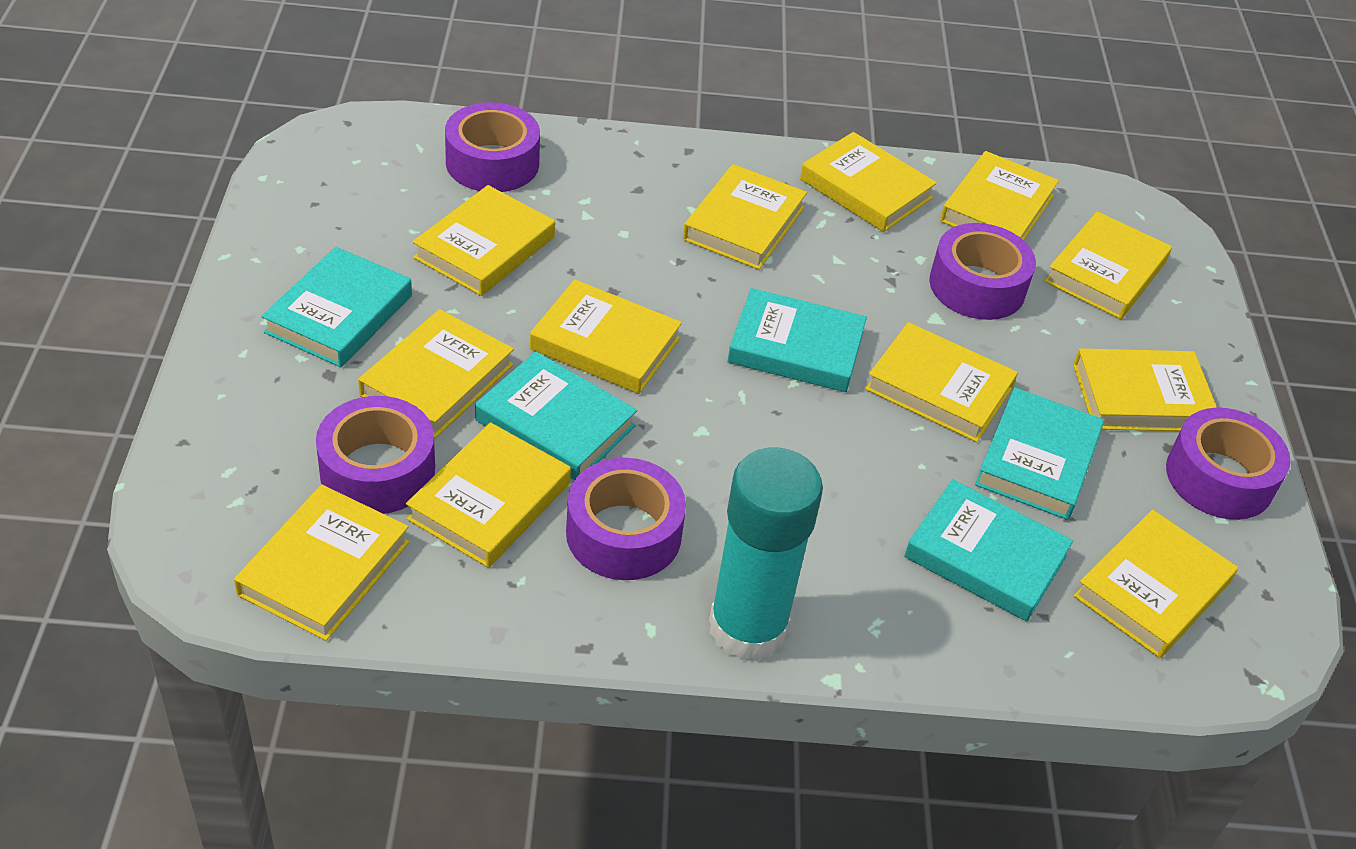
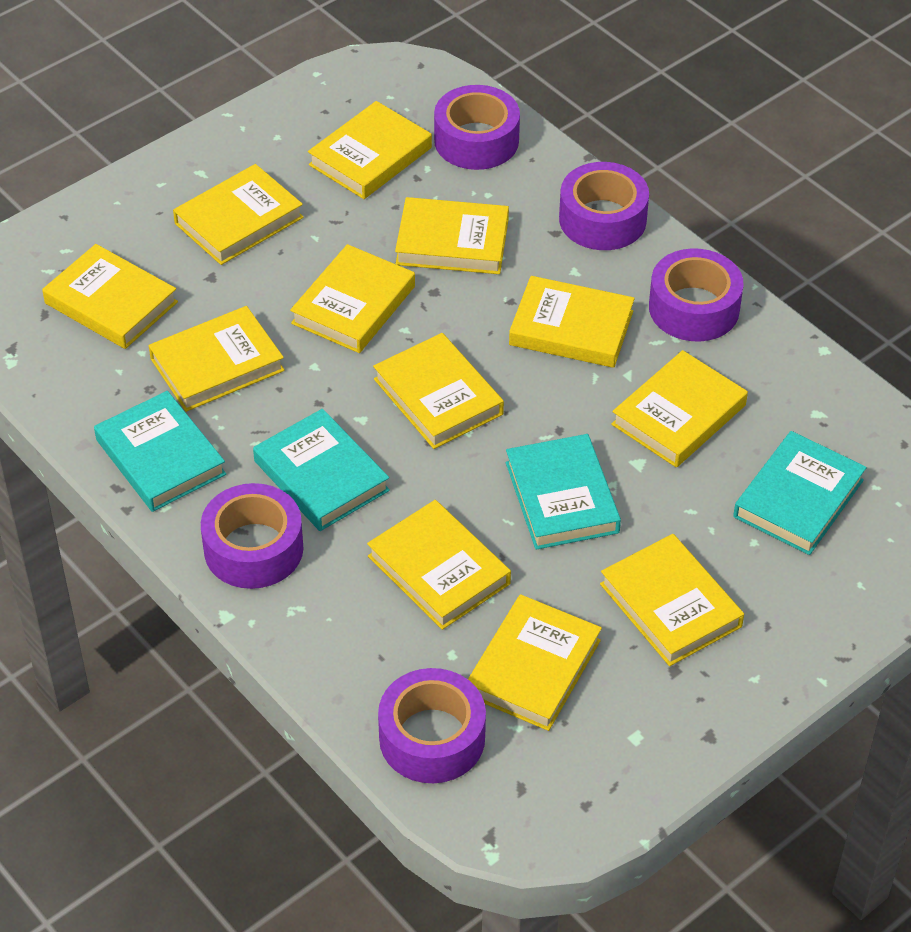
turquoise book: [261,247,412,367] [475,352,637,480] [727,288,867,392] [904,479,1073,621] [975,388,1104,520] = 5 -> [94,391,226,512] [253,409,390,531] [506,434,621,550] [733,431,867,555] = 4
turquoise glue stick: [709,448,823,661] = 1 -> none = 0

